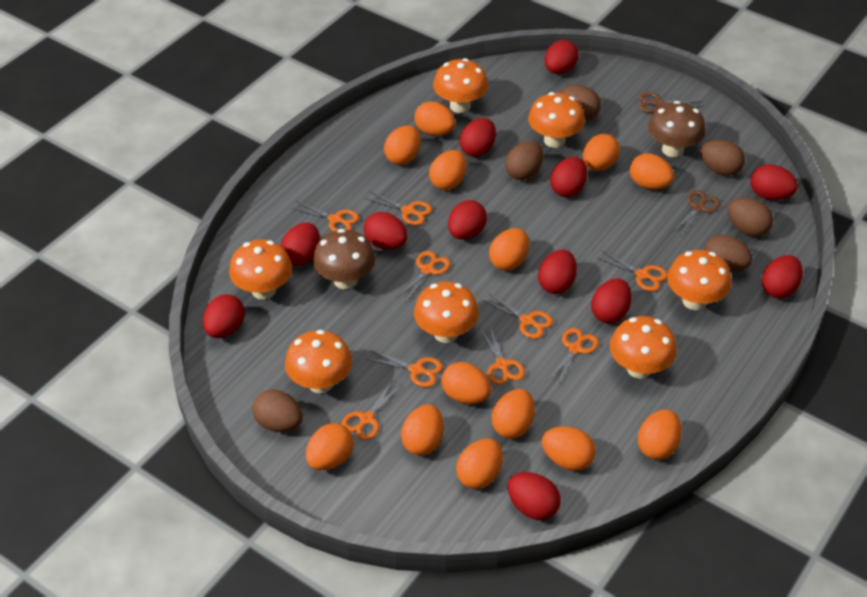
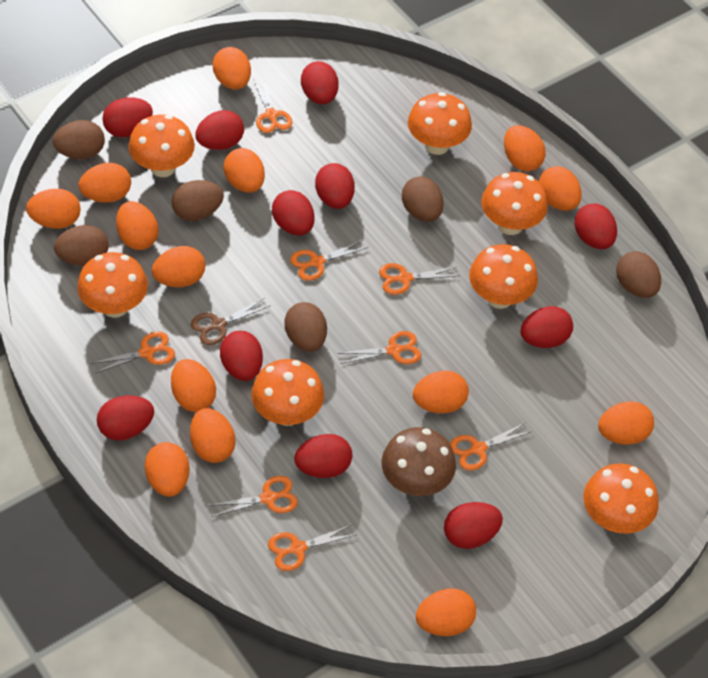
brown mushroom: [313,229,375,289] [648,101,706,157] = 2 -> [382,427,456,496] = 1
brown scissors: [638,92,703,113] [672,190,720,236] = 2 -> [191,298,269,345] = 1
orange egg: [306,423,354,470] [384,126,421,165] [401,404,444,456] [414,101,456,136] [429,150,467,190] [441,362,491,404] [456,439,503,489] [489,228,529,270] [492,389,535,439] [541,426,596,471] [583,134,620,171] [630,153,674,189] [638,409,682,460] = 13 -> [26,189,81,229] [79,163,131,203] [116,201,158,250] [145,442,189,497] [152,246,206,287] [171,359,216,412] [190,408,236,463] [212,47,251,90] [223,148,265,193] [413,371,469,413] [416,588,476,636] [504,125,546,171] [539,166,582,211] [598,401,654,445] = 14
orange scissors: [291,201,359,231] [341,380,402,441] [365,191,432,225] [367,350,443,387] [396,251,451,302] [480,326,525,385] [484,294,553,339] [547,328,599,387] [596,251,667,292] = 9 -> [90,332,175,374] [208,476,298,517] [254,79,292,133] [268,524,358,571] [290,240,368,281] [338,331,421,364] [379,263,460,295] [450,422,532,471] = 8
red egg: [203,294,245,338] [281,223,320,266] [363,212,408,249] [448,200,487,239] [459,118,496,157] [507,472,561,520] [538,250,577,294] [545,40,579,74] [550,157,587,197] [591,278,632,323] [750,165,798,200] [762,255,803,298] = 12 -> [97,395,154,441] [102,97,153,137] [195,110,244,150] [220,331,263,381] [272,190,315,236] [294,434,352,478] [301,61,339,104] [315,163,355,209] [444,502,503,549] [521,306,573,348] [575,203,617,249] = 11

